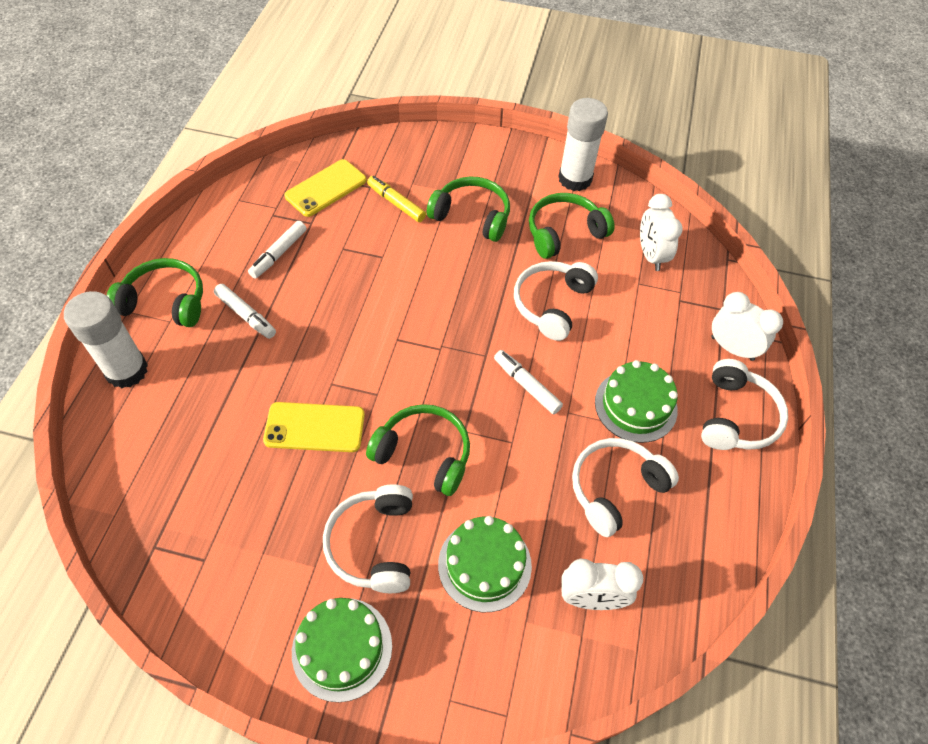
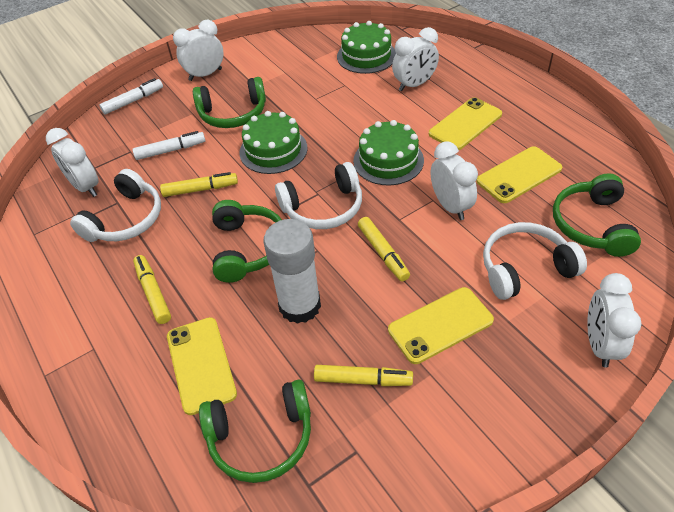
white clock: [562,559,643,610] [640,194,683,271] [711,292,783,361] = 3 -> [46,128,99,197] [173,20,224,81] [392,27,439,91] [431,141,478,220] [587,273,642,368] = 5
white glue stick: [64,291,148,388] [558,98,608,191] = 2 -> [264,219,321,324] = 1
white headphones: [323,484,413,593] [514,261,598,341] [572,438,679,537] [701,359,788,450] = 4 -> [70,169,161,242] [275,162,362,229] [483,222,587,300] = 3
white marker: [214,284,276,339] [248,221,307,278] [494,350,563,414] = 3 -> [99,78,163,114] [132,131,205,160] = 2
yellow marker: [367,176,426,222] = 1 -> [133,255,171,324] [160,172,238,197] [314,365,413,386] [358,217,410,281] = 4
yellow phone: [263,402,365,452] [284,159,367,217] = 2 -> [167,317,237,415] [388,287,494,364] [429,97,502,150] [476,146,562,203] = 4

